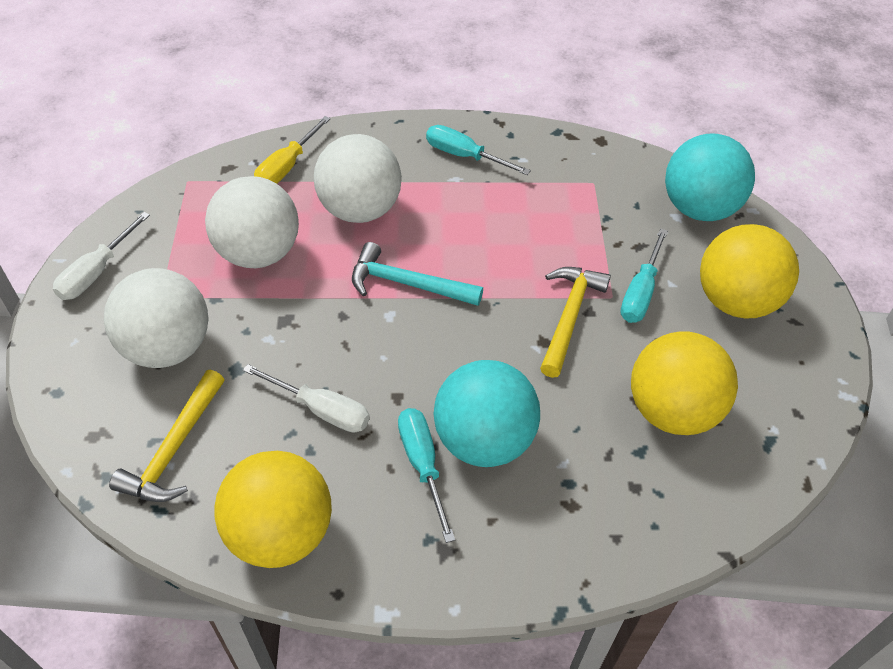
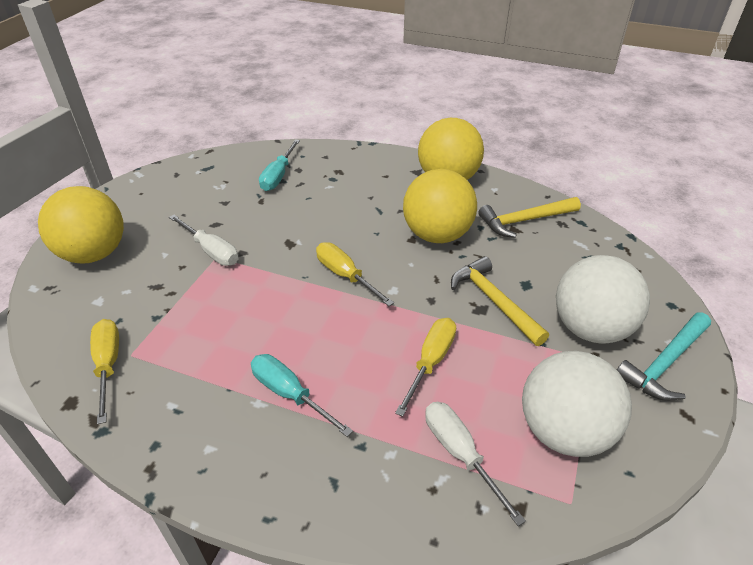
turquoise ball: [433,360,540,467] [665,133,755,221] = 2 -> none = 0
turquoise screwdriver: [398,408,455,543] [426,125,531,175] [620,229,668,323] = 3 -> [251,354,353,437] [259,139,300,191] = 2
white ball: [104,268,209,368] [205,176,299,268] [314,134,402,223] = 3 -> [522,351,632,457] [556,255,650,343] = 2
yellow screwdriver: [254,116,331,184] = 1 -> [90,319,119,424] [316,242,394,306] [395,318,456,417] = 3

